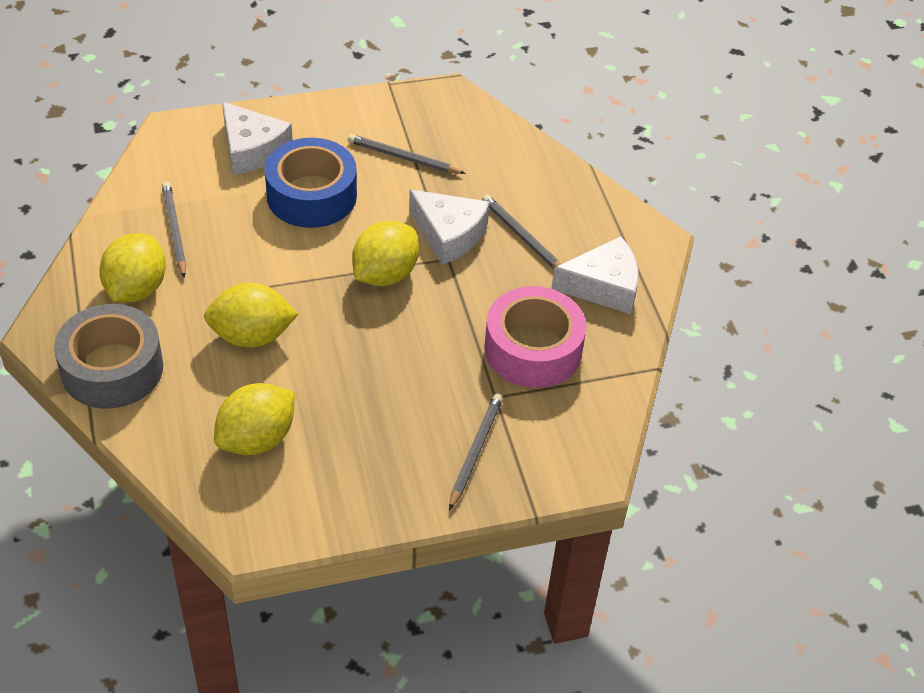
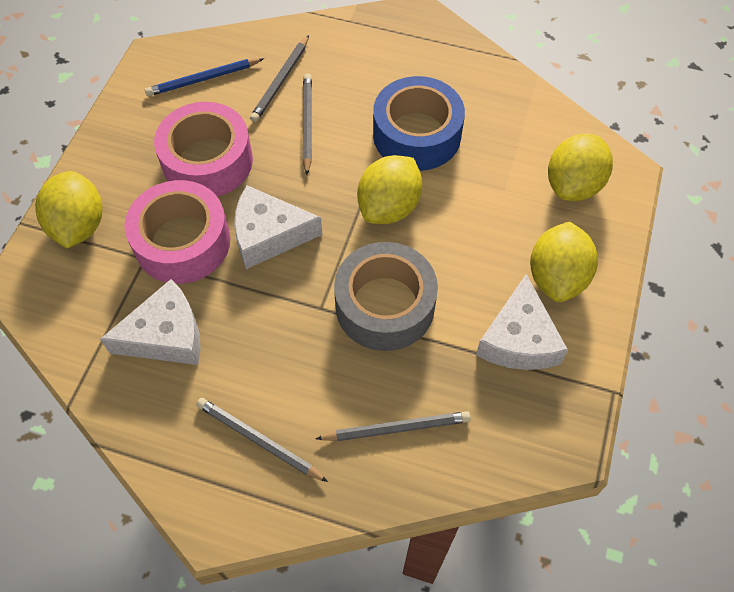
blue pencil: none = 0 -> [145,58,264,96] = 1
pink tape: [484,286,586,388] = 1 -> [124,180,230,284] [154,102,253,197] = 2

